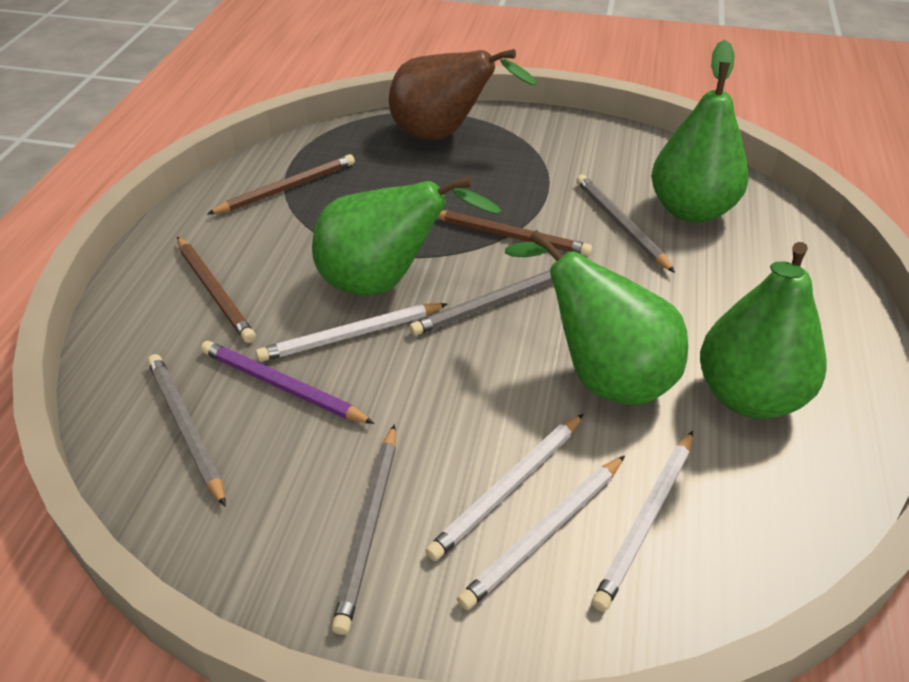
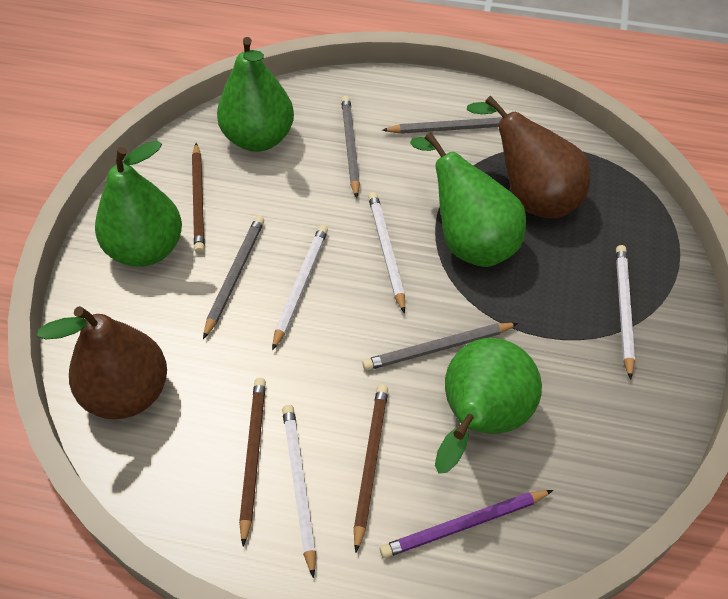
brown pear: [389,49,537,140] = 1 -> [37,306,167,419] [467,96,591,219] = 2

